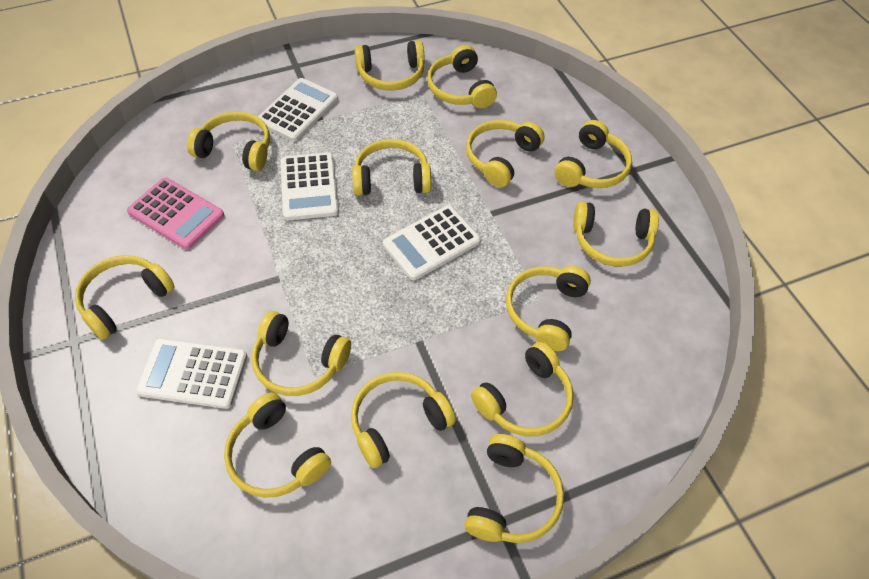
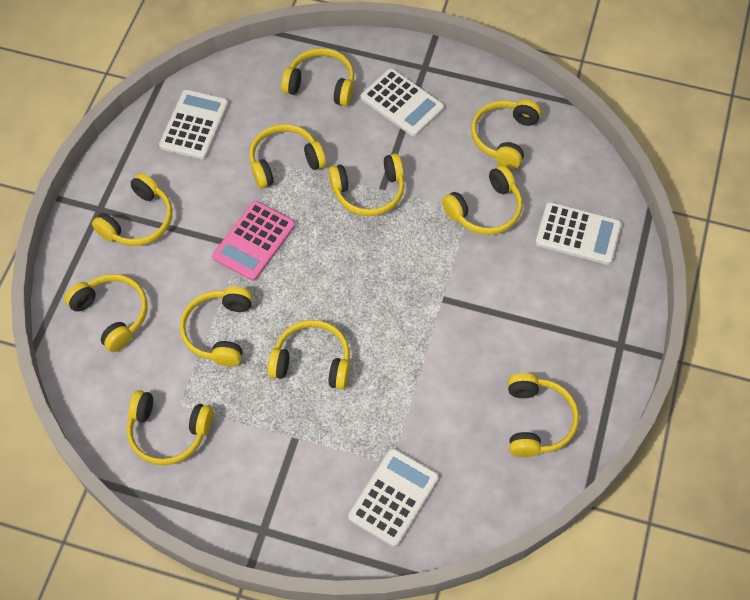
yellow headphones: [75,255,175,340] [187,111,270,171] [224,393,331,498] [252,311,351,396] [351,372,456,468] [352,139,431,196] [354,40,425,90] [427,45,497,108] [464,434,564,543] [466,120,544,187] [471,342,574,436] [506,266,591,351] [554,120,632,188] [573,202,659,267] = 14 -> [64,274,147,352] [92,173,172,246] [127,390,213,465] [180,287,253,366] [249,124,326,188] [268,320,350,390] [281,48,354,106] [328,153,404,216] [442,165,522,235] [471,99,541,169] [508,373,579,457] = 11

